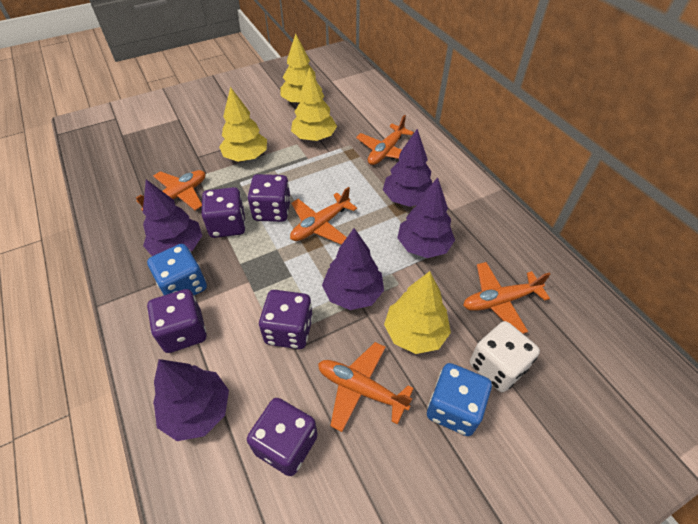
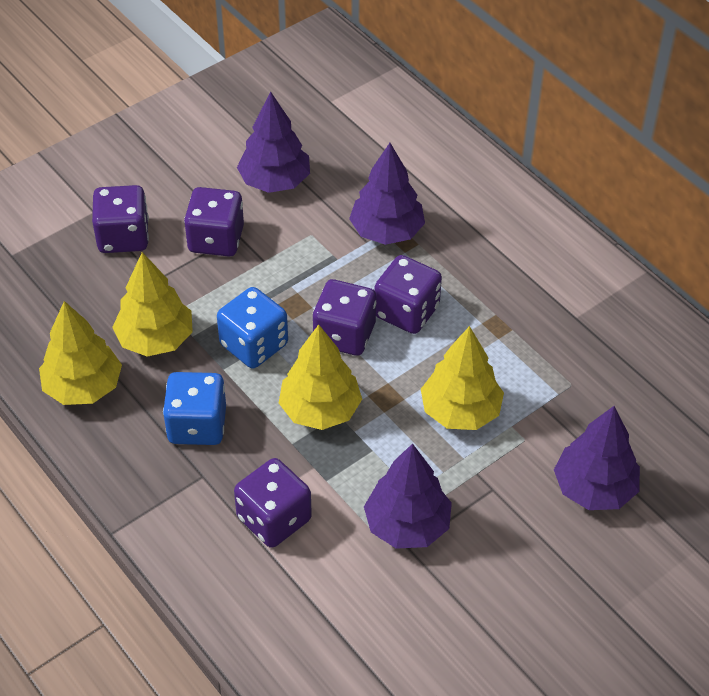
orange plane: [136,170,205,211] [290,187,357,245] [318,342,414,432] [356,115,414,165] [463,262,551,334] = 5 -> none = 0
purple tree: [143,179,202,256] [153,359,229,441] [322,228,384,310] [383,129,432,207] [397,178,455,258] = 5 -> [237,91,310,193] [349,143,425,245] [364,443,452,549] [554,406,640,510] = 4
white dice: [470,321,540,392] = 1 -> none = 0

